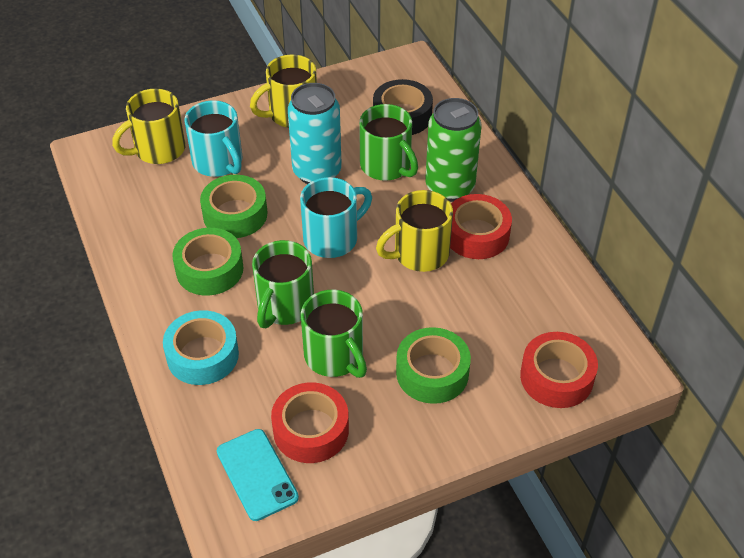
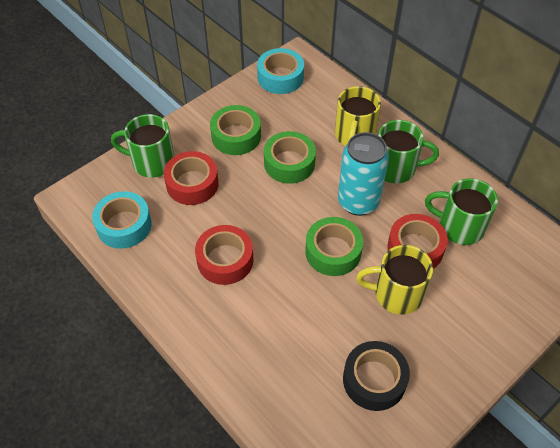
green can: [425,98,482,202] = 1 -> none = 0
turquoise mug: [184,100,242,177] [300,177,372,258] = 2 -> none = 0
turquoise phone: [217,429,299,521] = 1 -> none = 0
turquoise tape: [163,310,239,385] = 1 -> [92,191,152,249] [257,48,304,94] = 2
yellow mug: [112,89,186,164] [250,54,317,128] [376,190,453,272] = 3 -> [335,86,381,146] [356,245,433,315] = 2

